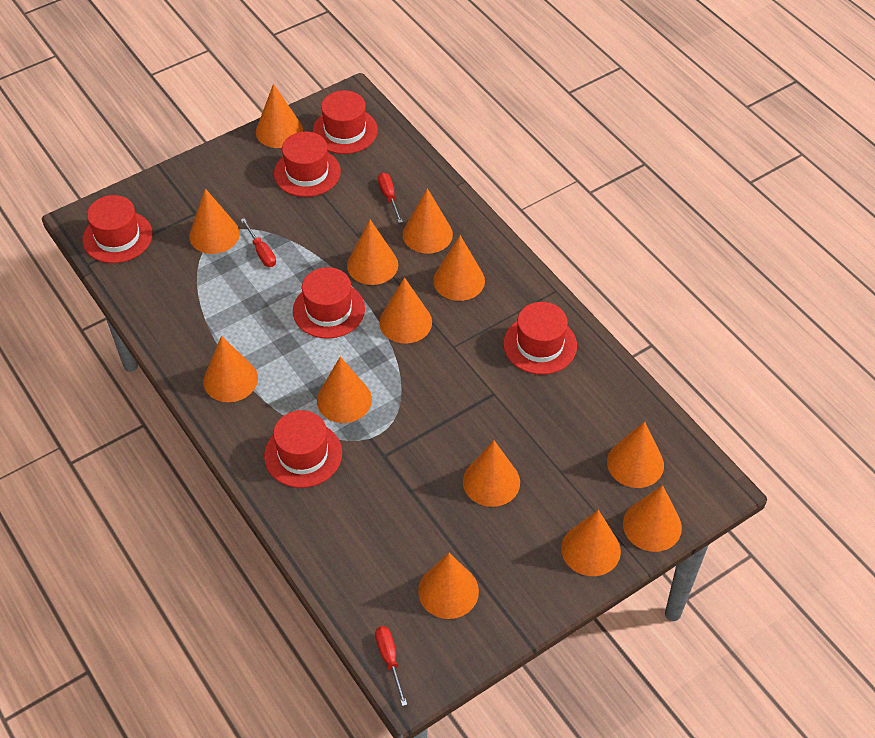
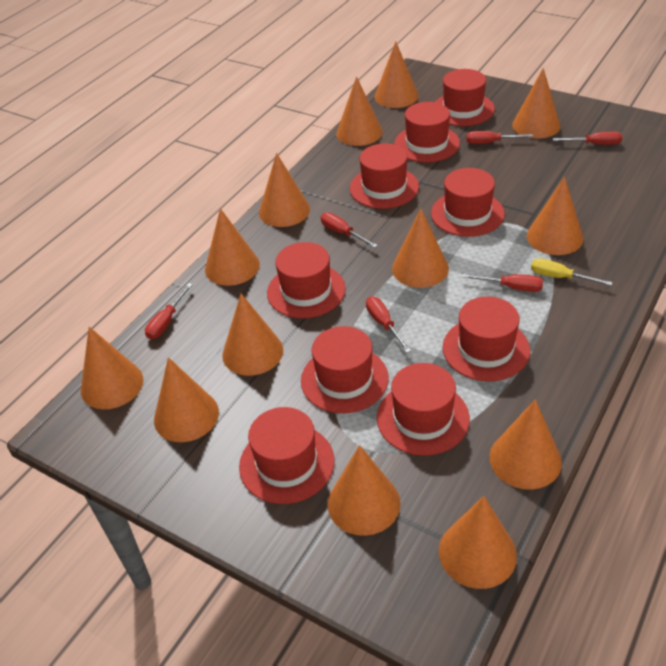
red hat: [82,195,152,263] [264,410,342,488] [274,132,341,197] [293,267,365,339] [313,90,378,154] [503,302,577,375] = 6 -> [239,407,335,504] [267,242,346,318] [301,326,389,413] [350,143,419,209] [377,363,470,456] [394,102,460,163] [431,168,505,237] [435,69,495,126] [443,296,530,381] = 9
red screwdriver: [241,218,276,267] [375,626,407,706] [378,172,403,223] = 3 -> [145,283,193,339] [321,212,378,248] [366,297,411,353] [462,274,543,292] [466,131,533,144] [553,132,622,145] = 6
yellow screwdriver: none = 0 -> [531,258,613,286] = 1

